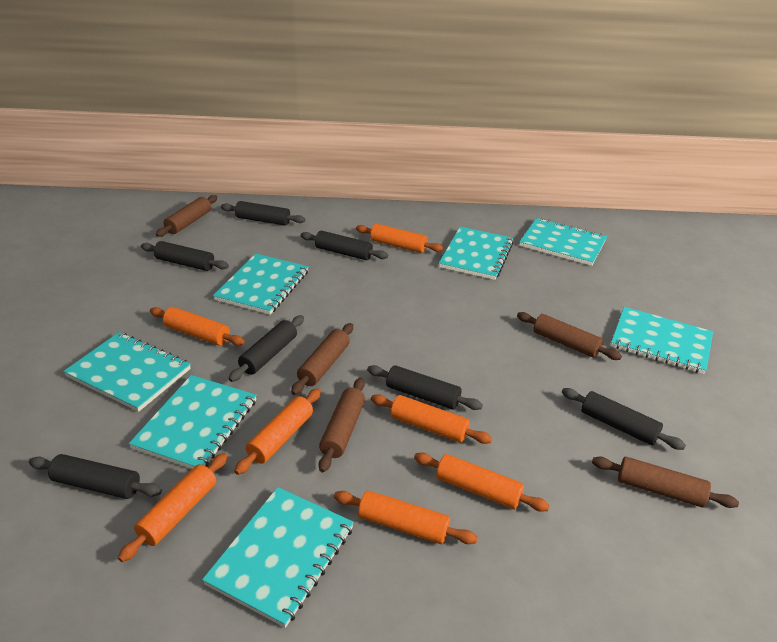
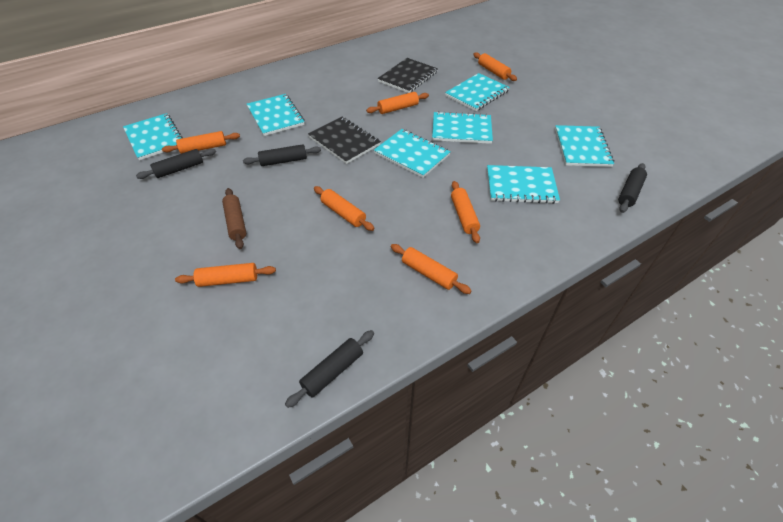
black notebook: none = 0 -> [308,117,381,164] [378,58,438,93] = 2
black rolling pin: [29,454,162,499] [141,241,229,271] [221,201,306,226] [228,315,304,382] [301,231,388,260] [367,365,483,410] [562,388,686,450] = 7 -> [136,149,216,179] [243,144,321,166] [285,330,374,408] [618,163,647,213] = 4
brown rolling pin: [156,195,217,237] [291,323,353,395] [319,378,365,472] [517,312,622,360] [592,457,739,508] = 5 -> [222,188,246,249] = 1

